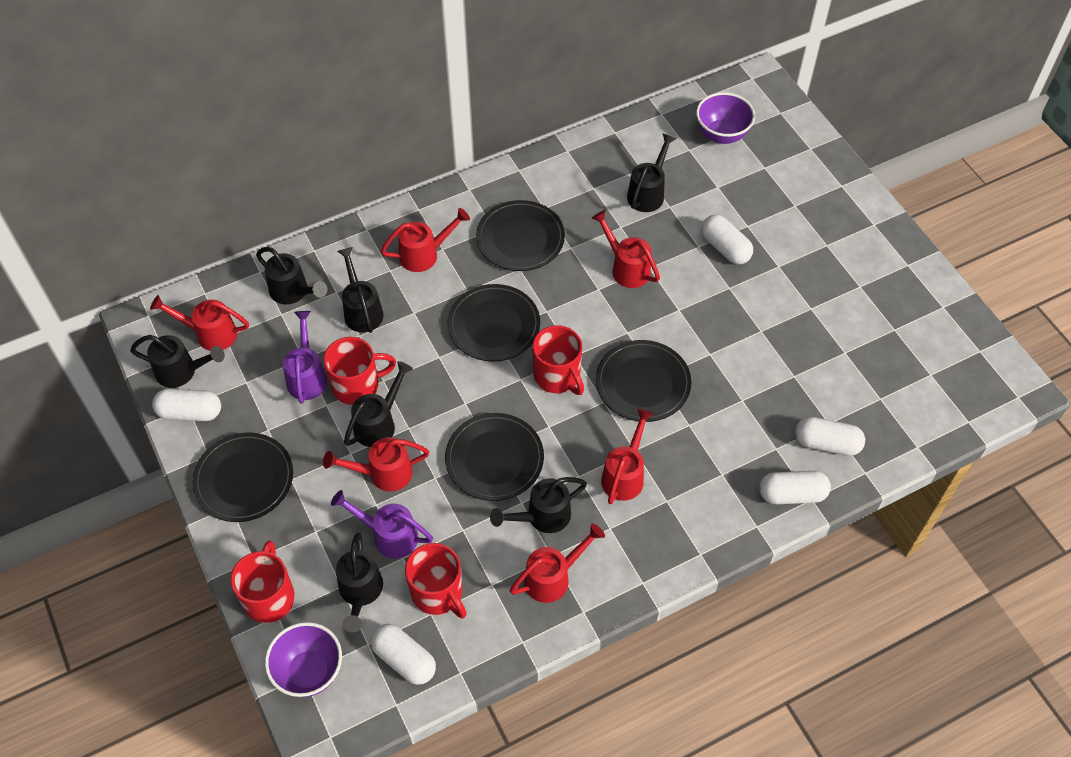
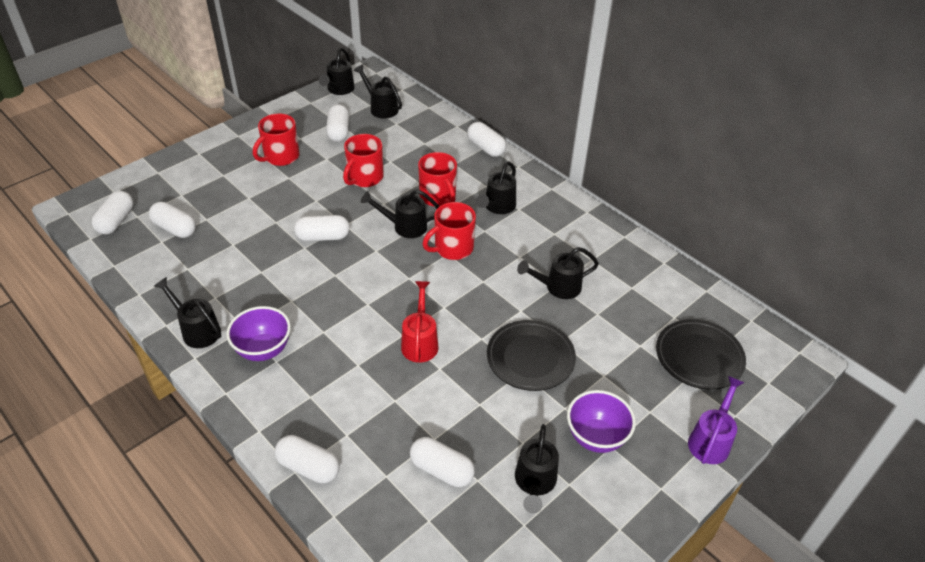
black plate: [192,432,293,522] [445,413,544,501] [448,284,540,362] [476,200,565,271] [596,340,691,422] = 5 -> [487,320,576,391] [656,319,746,390] = 2
purple watering can: [283,311,327,404] [331,490,433,559] = 2 -> [688,376,744,464] = 1
red watering can: [150,295,249,351] [323,437,429,492] [381,208,470,272] [510,523,605,603] [592,210,660,288] [601,408,654,504] = 6 -> [401,281,439,363] = 1
white capsule: [152,389,221,421] [370,624,436,685] [701,215,753,265] [759,471,831,504] [795,417,865,456] = 5 -> [91,191,133,234] [149,202,196,238] [274,435,340,483] [294,215,350,241] [326,105,349,142] [410,437,475,487] [467,122,506,157] = 7

